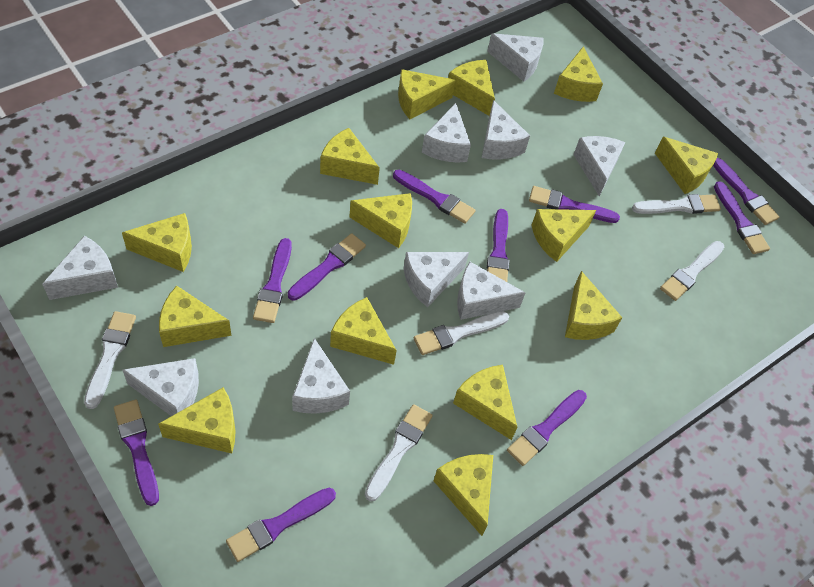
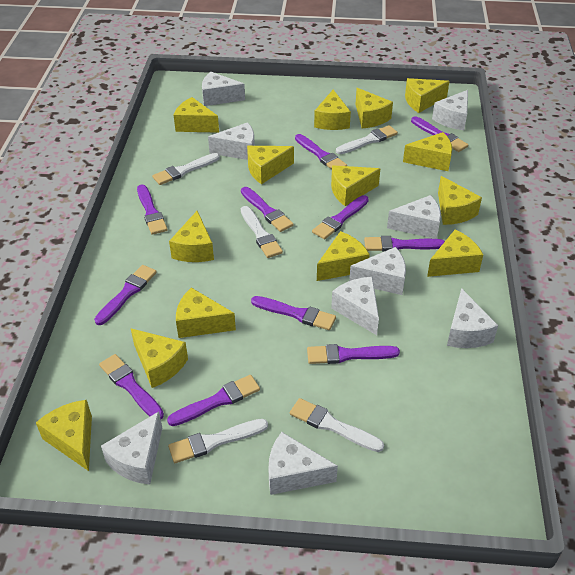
purple brush: [114,400,159,506] [226,488,336,562] [253,238,292,323] [288,233,366,301] [393,170,476,224] [487,209,510,282] [507,390,587,466] [529,186,620,223] [713,158,779,225] [714,181,770,254] = 10 -> [94,265,157,325] [99,354,164,419] [137,184,168,235] [167,375,260,426] [241,187,294,232] [251,296,336,330] [295,134,347,169] [307,344,400,364] [312,195,369,239] [364,236,445,252] [411,116,468,152] = 11

